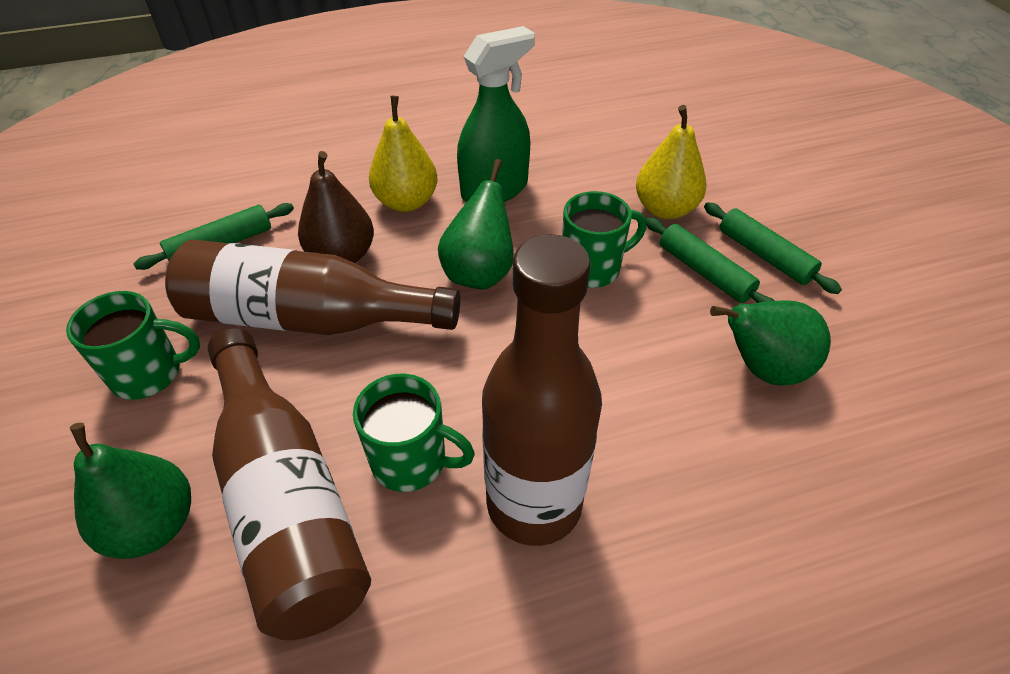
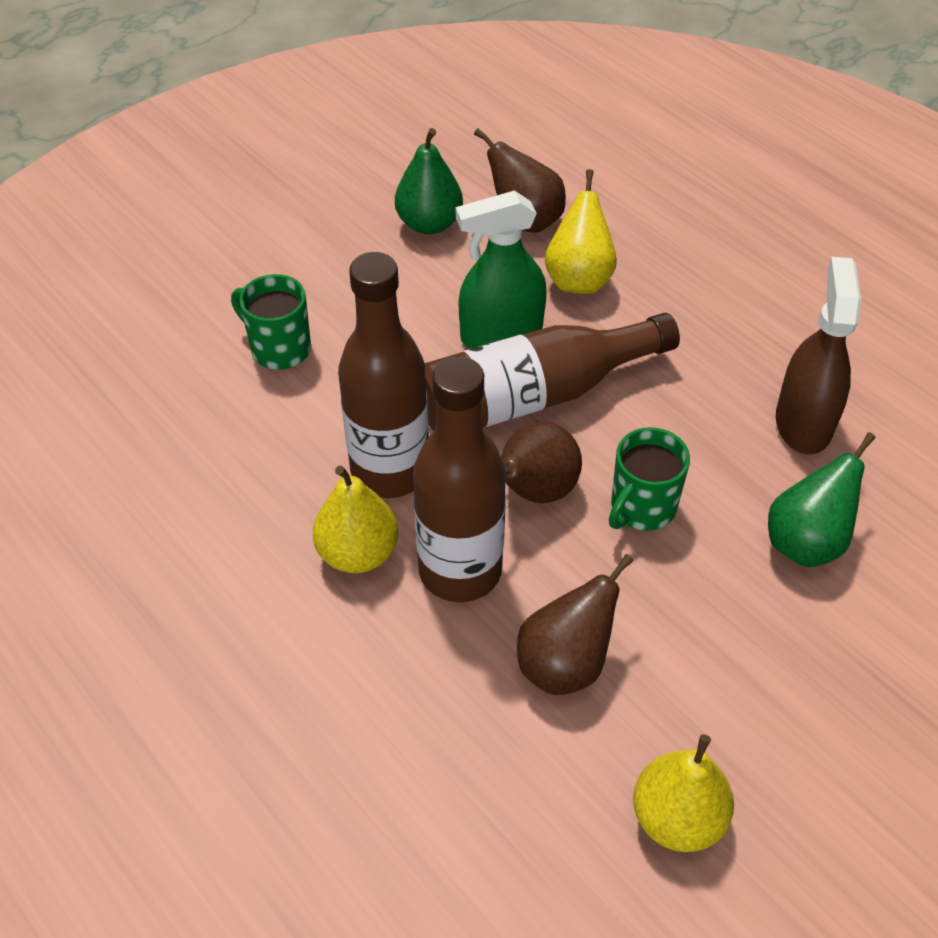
brown pear: [298,151,374,263] = 1 -> [474,128,566,233] [501,421,582,503] [517,554,634,695] = 3
brown spray bottle: none = 0 -> [776,257,861,454] = 1
green mug: [66,291,200,400] [353,374,475,492] [562,191,647,288] = 3 -> [231,274,311,370] [609,427,690,531] = 2
green pear: [70,423,191,559] [438,159,514,290] [710,300,831,386] = 3 -> [395,128,463,234] [768,432,876,567] = 2
green rolling pin: [133,203,294,270] [646,217,775,303] [704,202,842,294] = 3 -> none = 0
yellow pear: [369,96,438,212] [636,105,707,219] = 2 -> [313,466,398,573] [545,169,617,294] [633,734,734,852] = 3

